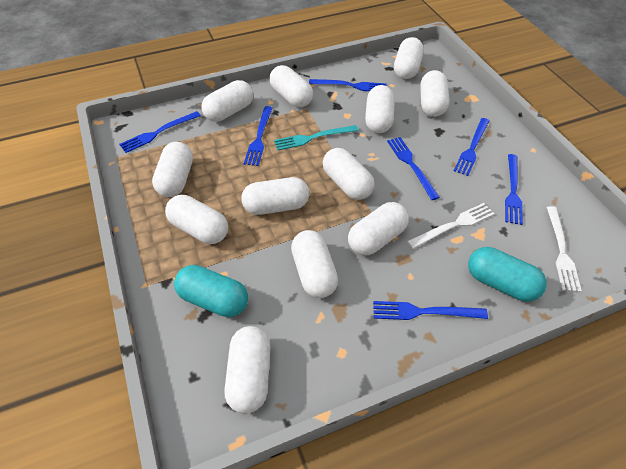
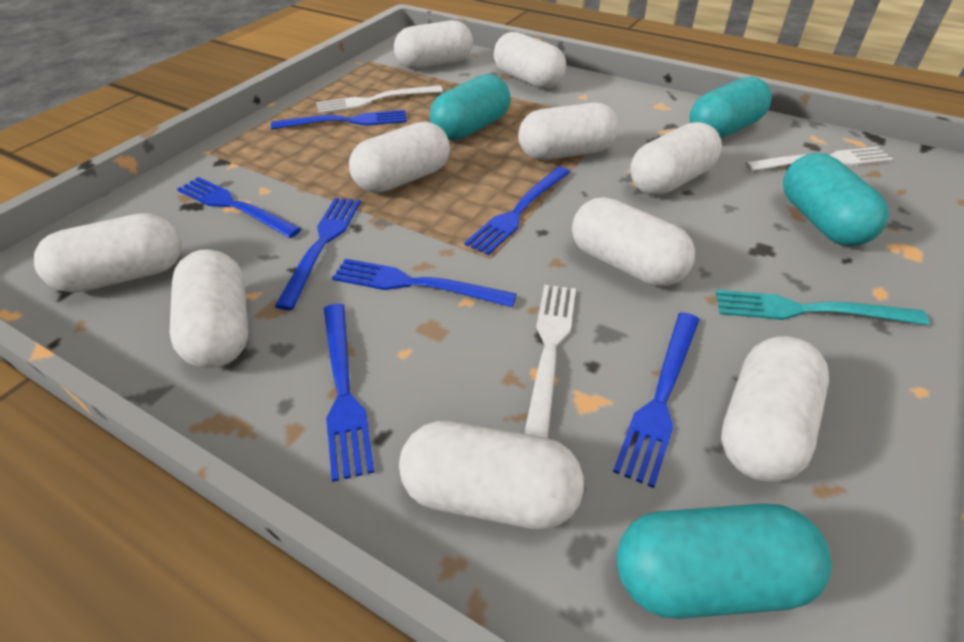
turquoise capsule: [174,265,248,317] [468,247,547,301] = 2 -> [430,74,510,140] [617,504,832,619] [689,76,772,139] [783,153,889,246] = 4
white capsule: [152,142,193,197] [165,195,228,244] [201,80,253,122] [224,326,271,414] [241,177,309,215] [269,65,313,107] [291,230,338,298] [323,148,375,200] [348,202,409,256] [365,85,395,133] [394,37,424,79] [420,70,449,117] = 12 -> [34,213,182,293] [169,249,249,368] [349,121,450,193] [394,20,473,69] [399,421,584,529] [494,32,566,89] [518,102,619,160] [572,197,695,287] [630,122,722,195] [721,336,829,482] = 10
white fork: [407,203,495,249] [546,206,582,292] = 2 -> [316,85,443,114] [524,285,576,438] [745,147,893,171] = 3

